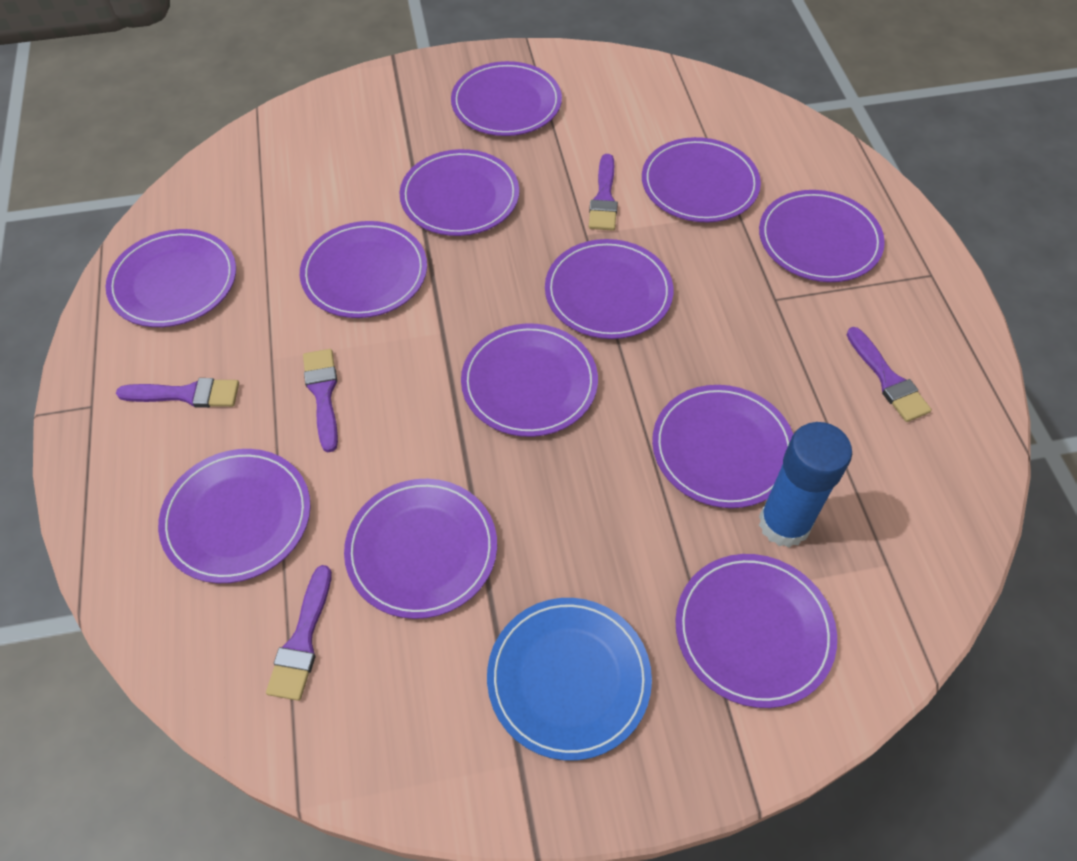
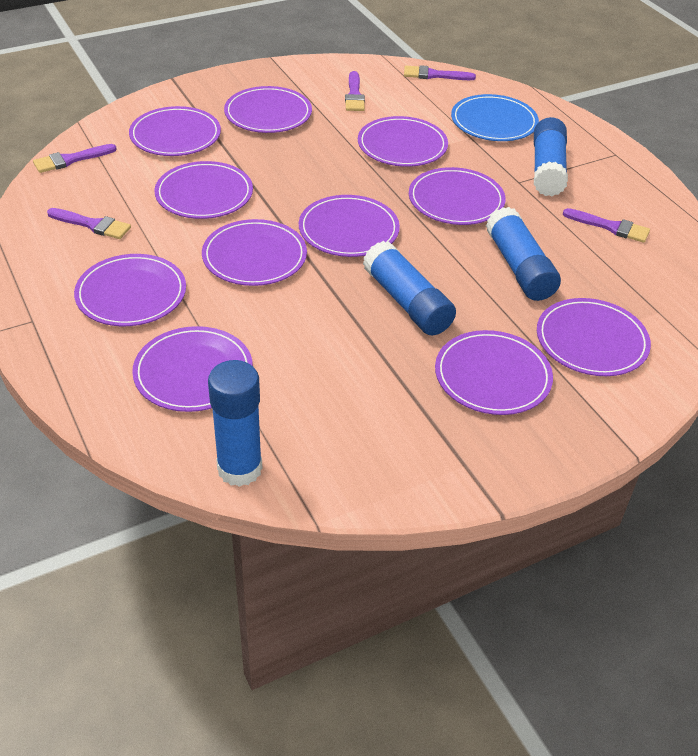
blue glue stick: [759,422,852,547] = 1 -> [208,360,262,487] [363,241,456,336] [486,207,561,301] [534,117,568,196] = 4
purple plate: [106,229,236,327] [158,449,311,583] [300,221,427,318] [344,479,497,619] [400,149,519,236] [451,61,562,136] [461,324,598,437] [545,239,673,339] [642,137,761,222] [652,385,793,508] [675,554,837,708] [759,190,885,282] = 12 -> [74,254,186,326] [129,106,221,156] [132,326,253,412] [154,161,253,219] [202,219,307,286] [224,86,312,133] [299,195,400,257] [358,116,448,167] [409,167,506,225] [435,330,553,415] [537,298,651,376] = 11

